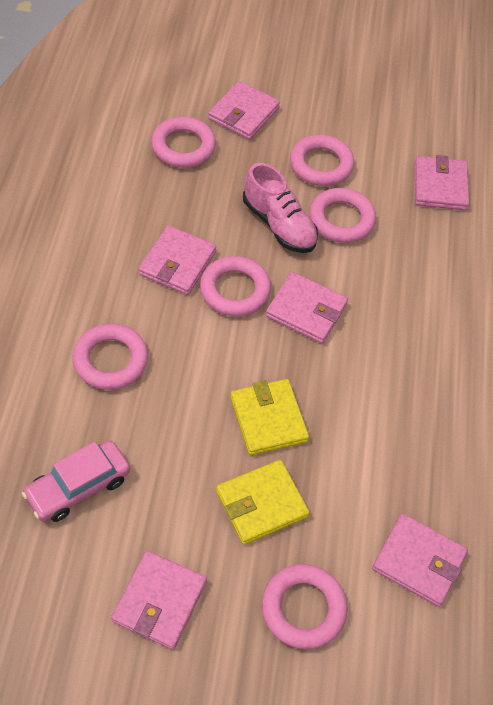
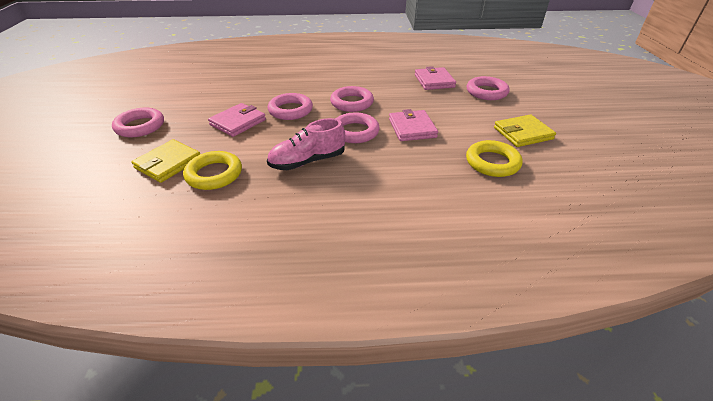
pink car: [22,440,130,522] = 1 -> none = 0
pink ring: [72,323,148,390] [151,117,216,168] [200,256,271,317] [262,564,347,649] [290,135,354,186] [309,188,376,243] = 6 -> [112,108,164,137] [268,93,313,120] [330,86,374,112] [336,112,380,143] [467,76,510,100] = 5
pink wallet: [111,551,207,650] [138,225,216,295] [208,81,280,140] [266,272,348,343] [372,513,468,607] [415,155,469,210] = 6 -> [208,103,266,137] [389,109,438,141] [415,66,456,90] = 3
yellow ring: none = 0 -> [183,151,242,190] [466,140,522,177] = 2

